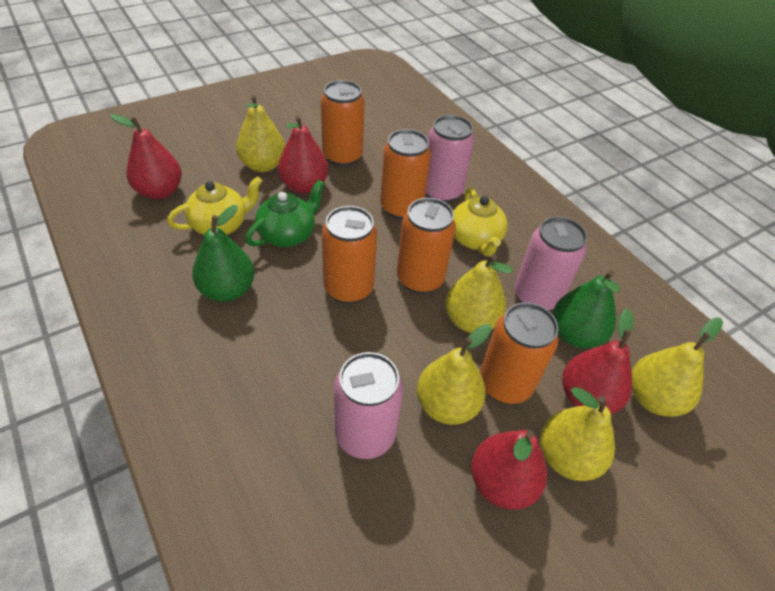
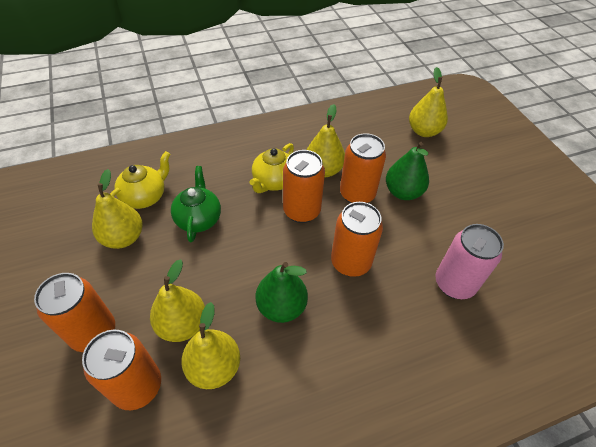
pink can: [334,352,403,459] [426,115,474,203] [514,217,587,311] = 3 -> [435,224,504,299] = 1
red pear: [110,114,182,199] [278,115,328,193] [471,430,548,510] [562,308,634,414] = 4 -> none = 0

